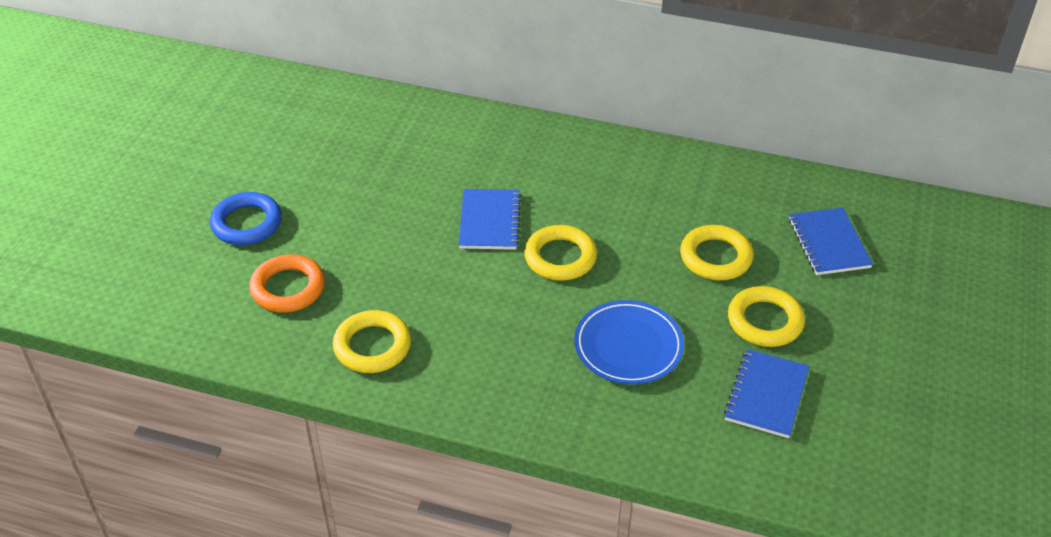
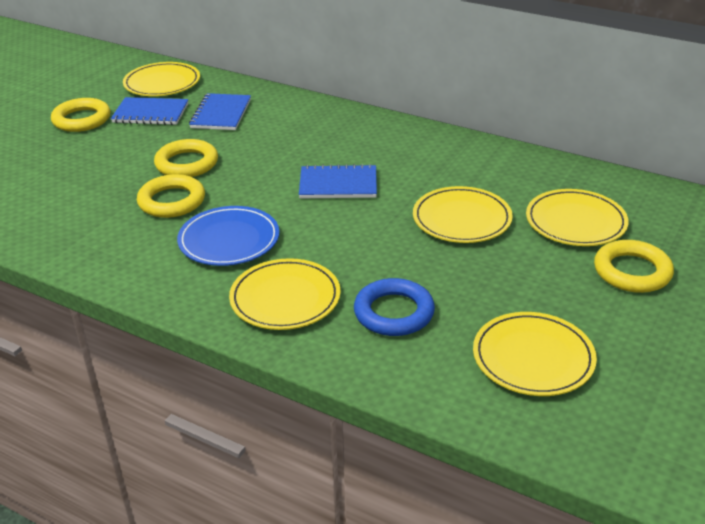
orange ring: [249,254,325,313] = 1 -> none = 0
yellow plate: none = 0 -> [123,62,200,96] [229,258,341,330] [413,186,513,243] [473,312,597,396] [526,189,629,246] = 5

